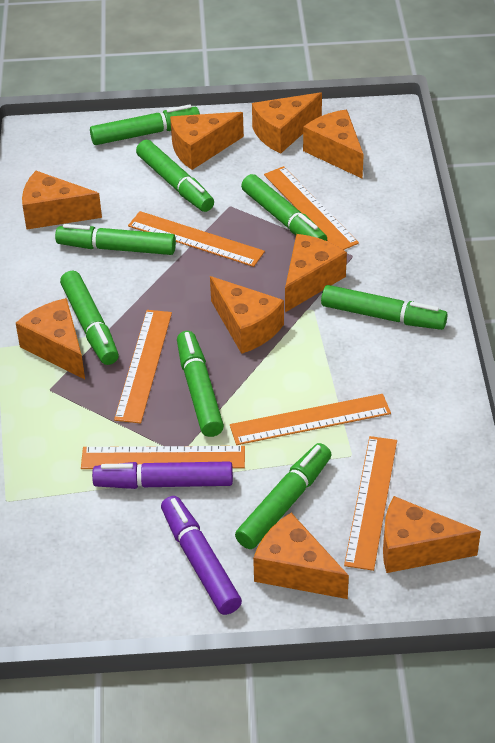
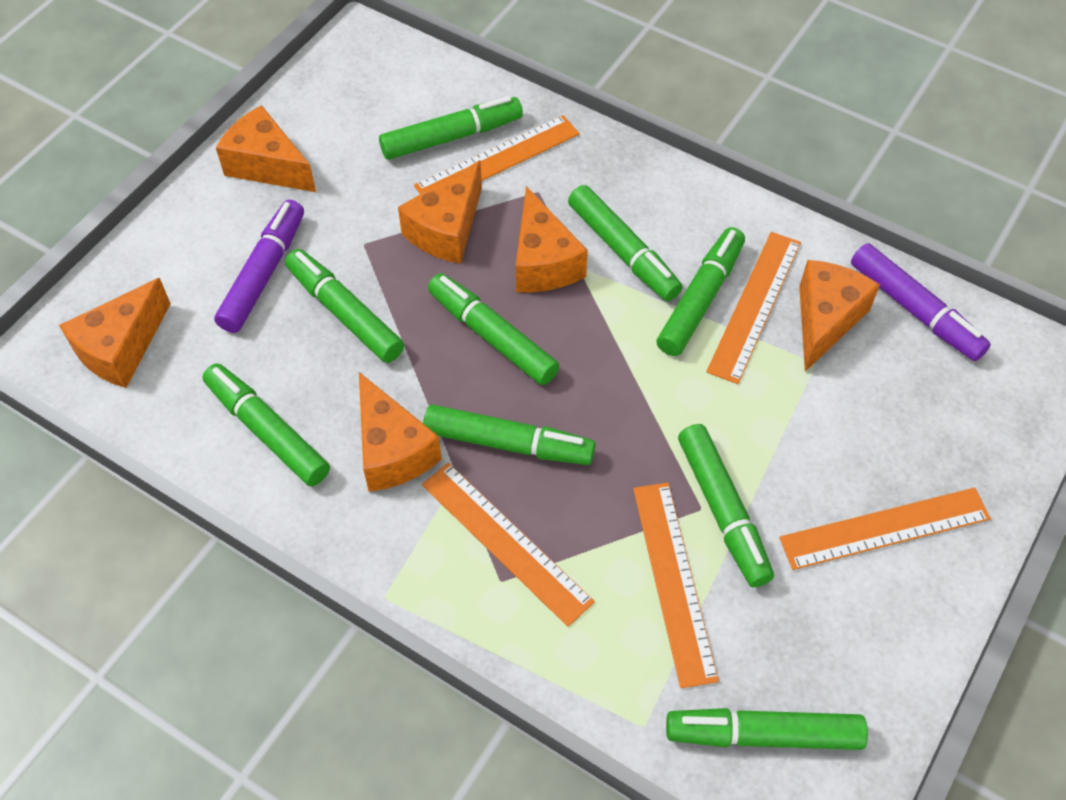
green marker: [55,224,176,255] [60,271,119,365] [90,104,200,145] [136,140,214,212] [177,331,224,437] [235,443,332,549] [241,174,327,241] [321,285,448,330] = 8 -> [202,363,330,486] [285,249,404,363] [379,96,523,160] [423,405,596,465] [428,273,559,385] [568,185,683,301] [656,227,745,356] [666,708,868,750] [678,424,774,587] = 9
orange cheese: [16,298,85,379] [22,171,102,229] [170,112,244,170] [210,276,284,354] [252,92,322,154] [253,513,349,599] [285,234,347,312] [303,110,364,179] [383,496,481,573] = 9 -> [59,278,171,388] [216,105,316,192] [359,372,442,492] [398,160,482,264] [516,186,588,292] [799,260,880,372] = 6
orange ruler: [81,446,245,469] [114,310,172,424] [128,211,265,267] [230,394,391,445] [264,166,359,250] [344,436,397,571] = 6 -> [414,115,580,194] [422,463,595,627] [633,483,719,688] [706,232,801,384] [779,488,991,570] = 5

